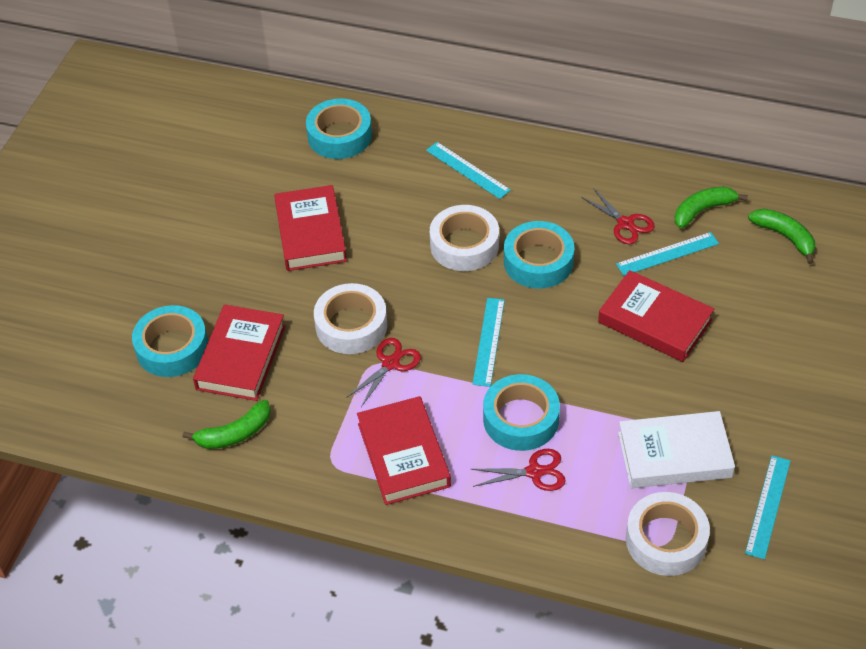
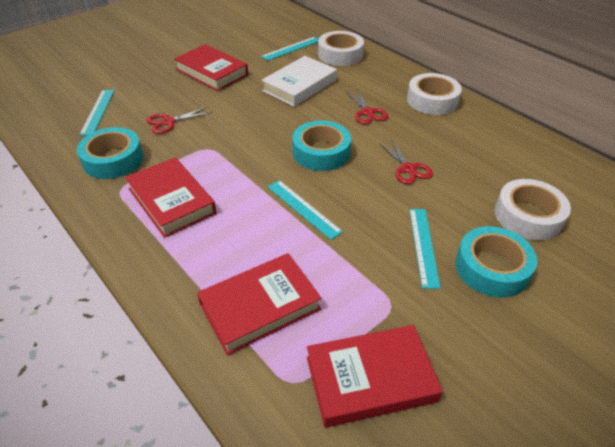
green banana: [183,400,271,449] [675,186,748,228] [748,209,815,264] = 3 -> none = 0
turquoise tape: [132,305,208,377] [306,99,372,159] [483,374,560,451] [504,221,574,289] = 4 -> [77,127,143,179] [293,121,351,171] [455,226,537,298] = 3

